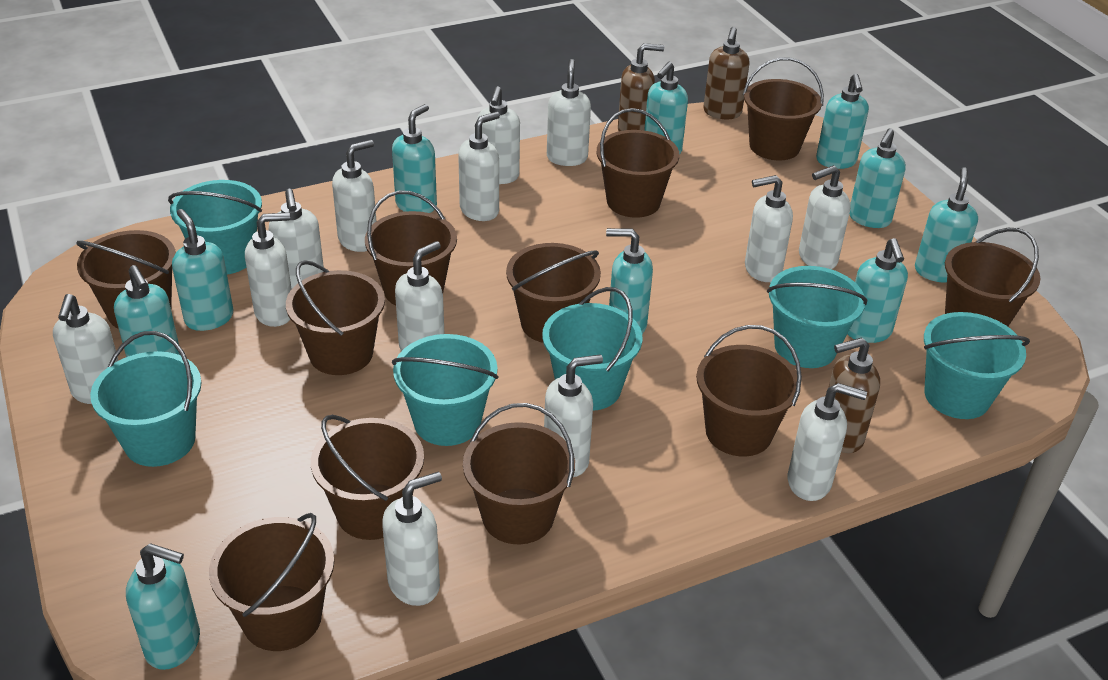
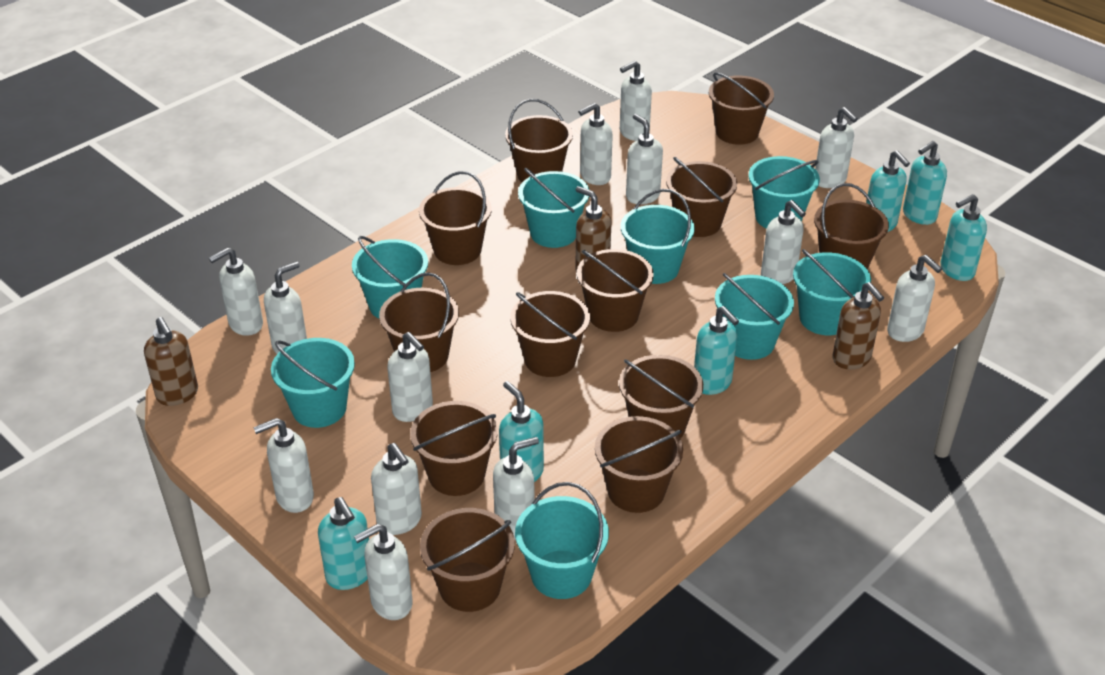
brown bucket: [76,230,176,329] [209,513,334,651] [286,260,385,375] [311,415,424,540] [365,191,457,306] [463,403,575,544] [506,243,601,343] [596,108,679,218] [696,325,802,457] [743,57,824,160] [945,228,1040,326] = 11 -> [379,272,459,372] [410,401,498,496] [419,171,492,265] [420,508,515,612] [505,99,573,182] [510,291,590,377] [577,249,654,332] [595,416,683,513] [619,355,703,439] [666,157,737,237] [709,72,774,145] [814,183,889,269] = 12
turquoise bucket: [90,331,202,467] [168,180,262,274] [392,334,498,446] [542,287,642,411] [767,266,867,368] [924,312,1030,419] = 6 -> [271,338,355,428] [352,236,428,319] [515,482,609,599] [518,168,589,248] [621,189,695,284] [715,273,794,360] [749,156,820,229] [793,249,871,335] = 8
turquoise soap dispenser: [114,265,181,357] [126,543,200,670] [172,209,233,331] [392,104,437,213] [606,228,653,334] [644,62,688,155] [816,74,869,169] [847,238,908,343] [849,129,906,228] [915,167,978,283] = 10 -> [318,497,369,590] [499,381,544,482] [694,306,739,395] [866,150,910,232] [903,141,947,225] [940,194,987,281] = 6

